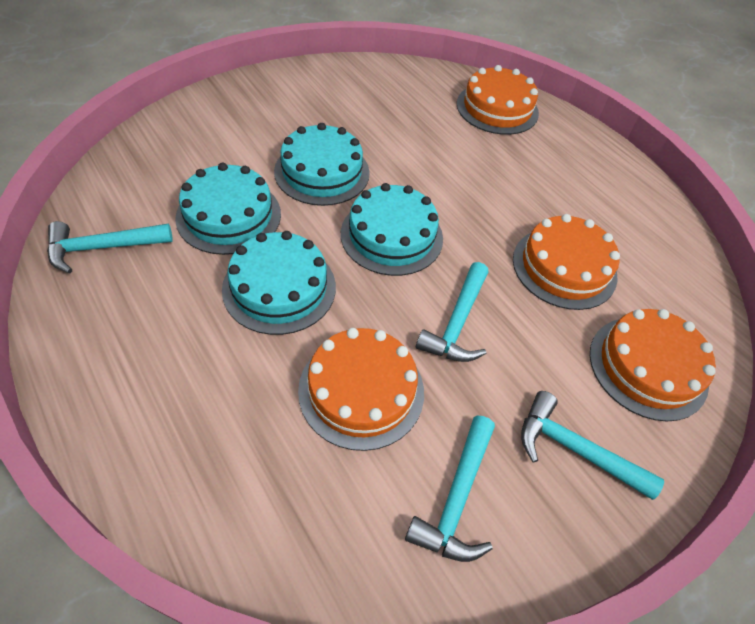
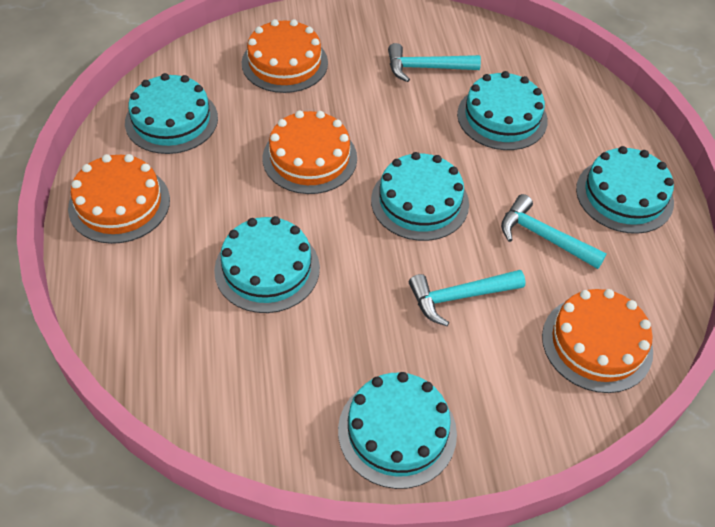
turquoise cake: [175,163,281,255] [222,231,336,335] [274,123,370,206] [341,183,443,276] = 4 -> [125,73,218,154] [214,216,320,313] [338,372,457,489] [371,152,469,241] [457,71,548,150] [576,146,674,234] = 6
turquoise hammer: [47,221,173,273] [405,416,495,562] [416,262,488,362] [521,391,664,500] = 4 -> [388,43,481,82] [409,270,526,326] [501,194,607,269] = 3

